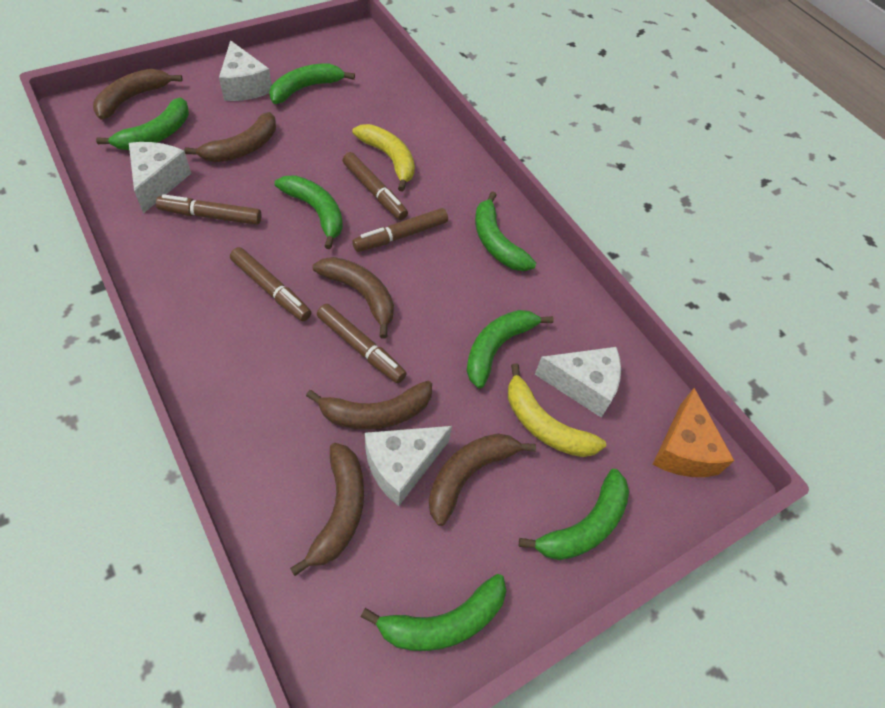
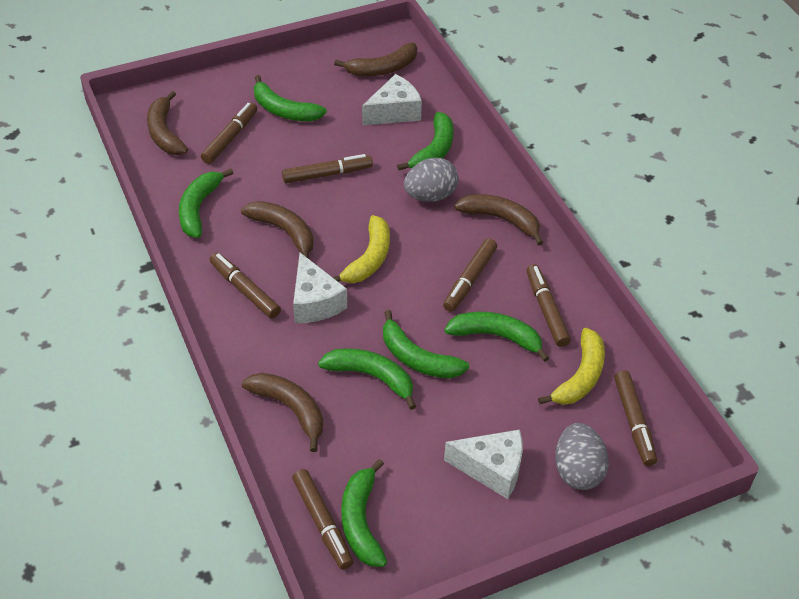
brown banana: [93,69,183,120] [184,112,276,162] [290,443,364,576] [306,381,432,430] [313,257,394,338] [429,433,536,526] = 6 -> [147,91,188,155] [241,201,314,258] [242,373,323,452] [334,43,417,76] [454,194,543,246] = 5
brown marker: [156,194,262,225] [230,247,311,321] [317,304,407,383] [343,152,408,220] [352,208,448,252] = 5 -> [201,103,257,164] [210,253,281,319] [282,154,373,183] [292,469,353,570] [443,239,497,312] [526,264,571,347] [614,370,657,466] = 7
grey egg: none = 0 -> [404,158,458,202] [555,423,609,490] = 2
orange cheese: [652,388,734,477] = 1 -> none = 0
white cheese: [129,142,191,214] [219,40,272,101] [365,426,452,506] [535,347,621,418] = 4 -> [293,253,347,323] [362,74,422,125] [444,429,523,499] = 3

